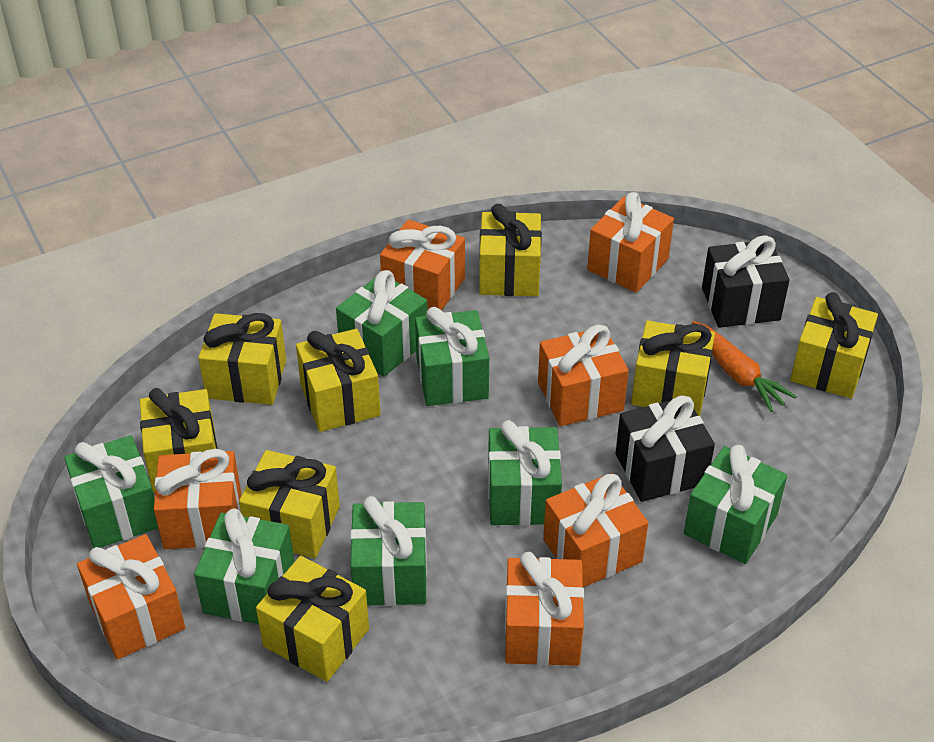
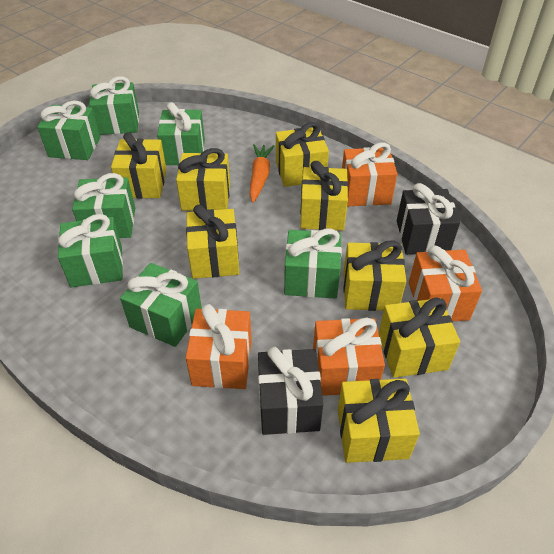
orange gift: [77,534,185,660] [154,449,241,549] [380,220,465,310] [505,552,584,666] [538,325,629,426] [543,473,648,587] [587,192,674,293] = 7 -> [186,304,252,389] [313,318,385,396] [342,143,397,206] [409,245,482,321] = 4

